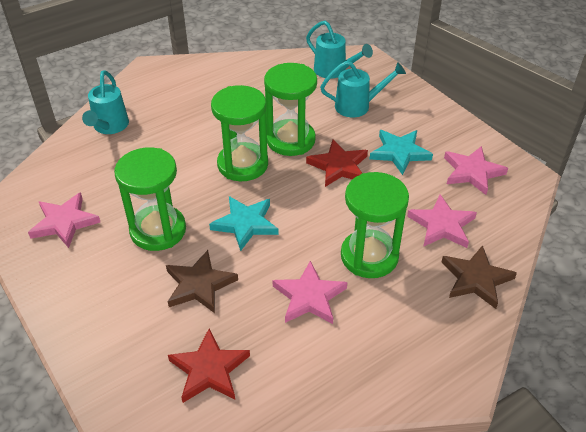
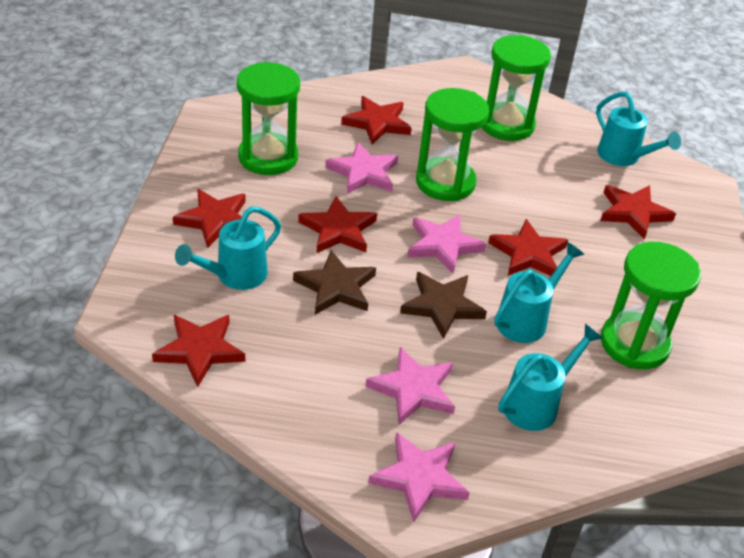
red star: [168,328,250,403] [306,140,368,187] = 2 -> [152,315,245,387] [173,189,245,248] [298,196,377,253] [341,96,412,144] [488,219,568,276] [600,185,676,240] = 6
turquoise star: [209,196,279,251] [370,130,433,175] = 2 -> none = 0
turquoise watering can: [82,70,129,134] [306,21,373,79] [320,61,406,117] = 3 -> [175,206,281,290] [494,242,584,343] [498,324,602,431] [596,92,681,166] = 4

